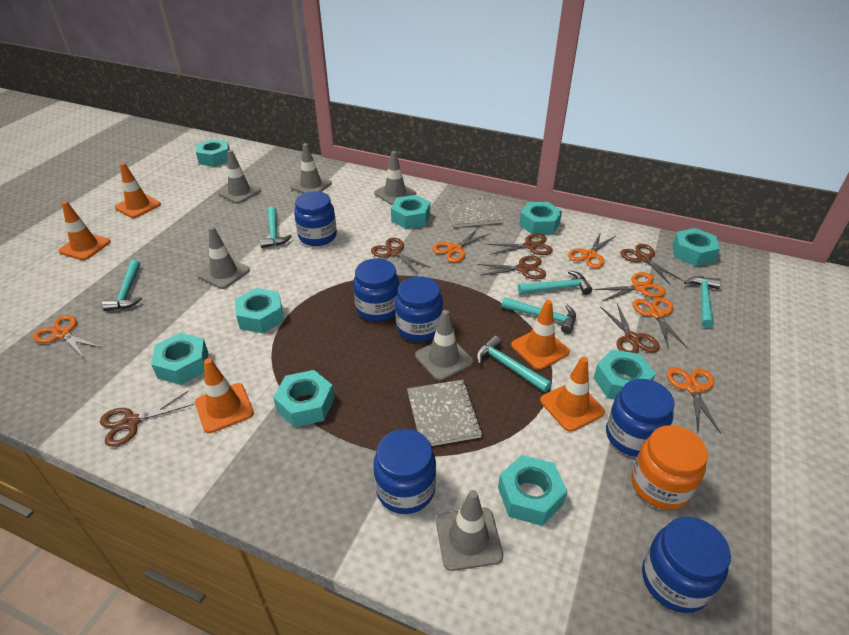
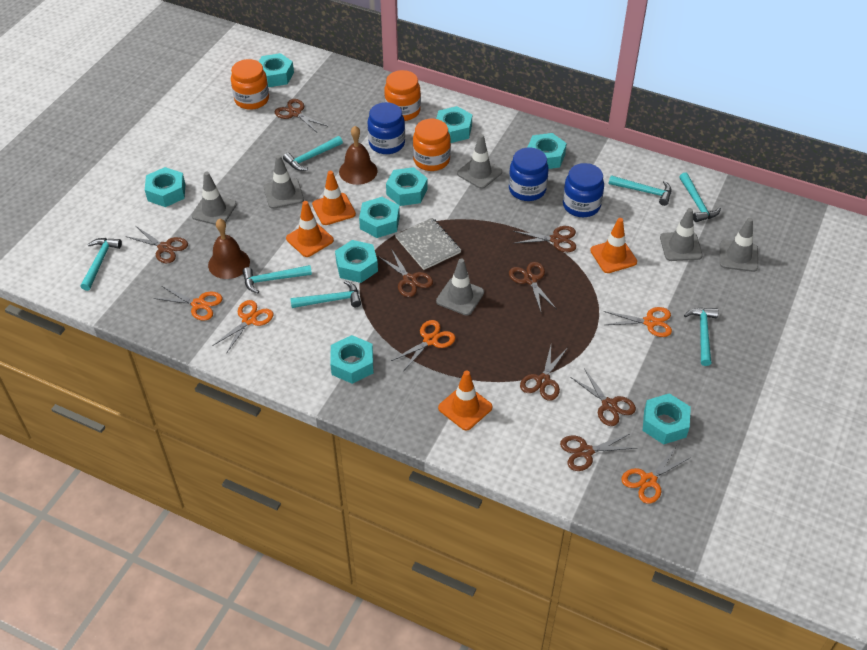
blue jar: [294,191,337,246] [353,258,399,322] [373,429,436,514] [395,276,443,342] [606,379,675,457] [642,517,731,613] = 6 -> [368,102,405,154] [509,147,549,201] [563,163,604,217] = 3
brown bell: none = 0 -> [208,218,250,279] [339,126,377,185] = 2
brown scissors: [100,391,193,447] [371,238,431,273] [478,256,546,279] [487,234,553,255] [600,303,660,353] [620,244,683,284] = 6 -> [125,226,188,264] [275,99,327,132] [378,249,433,297] [509,262,556,311] [514,226,576,252] [520,346,567,401] [560,433,636,471] [571,368,636,426] = 8
grey notebook: [407,380,482,446] [446,197,504,227] = 2 -> [395,218,461,270] = 1
orange jar: [631,425,708,510] = 1 -> [231,59,269,110] [384,70,421,121] [413,119,451,171] = 3
orange scissors: [32,315,102,358] [432,229,489,263] [568,232,616,269] [594,272,666,301] [633,297,687,348] [667,367,721,434] = 6 -> [154,286,222,321] [212,300,273,354] [391,320,455,370] [604,307,672,337] [621,447,691,504] = 5
orange traffic cone: [58,201,111,260] [115,163,161,218] [195,358,254,433] [511,300,570,370] [540,357,605,432] = 5 -> [286,201,334,257] [312,171,356,225] [438,370,493,431] [590,218,637,273] = 4
turquoise hammer: [102,260,142,311] [260,206,292,248] [476,336,552,392] [501,297,576,334] [518,270,592,295] [684,276,721,328] = 6 -> [80,238,122,291] [242,265,312,293] [283,136,343,171] [290,281,361,308] [609,175,672,206] [679,172,721,222] [684,308,719,366] = 7

